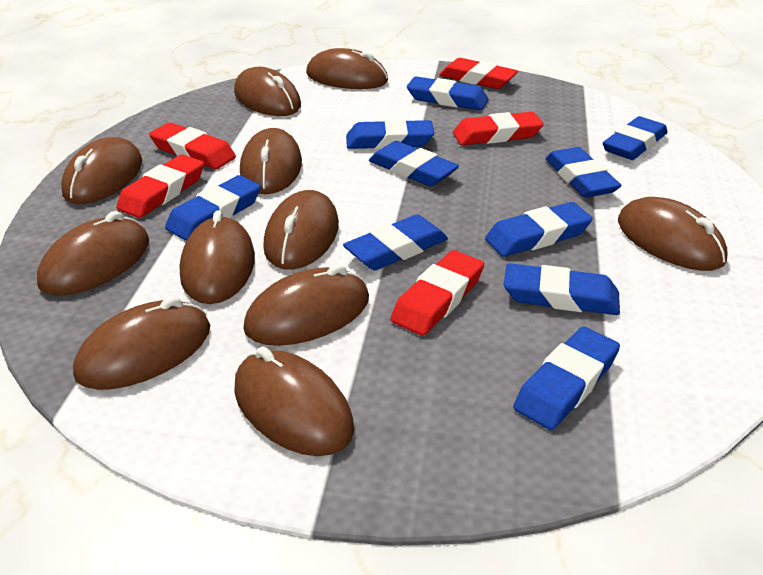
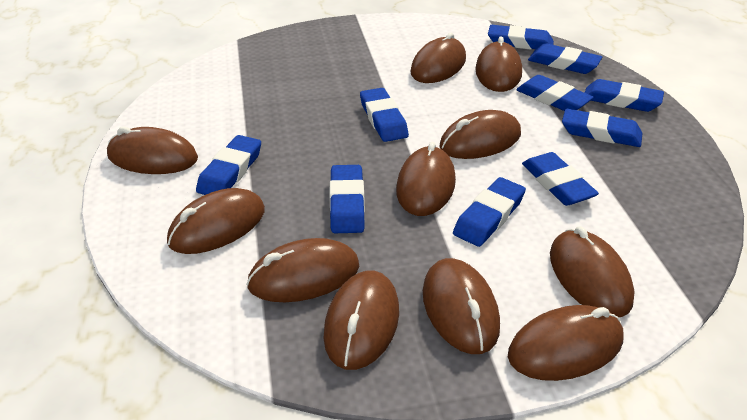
red eraser: [116,154,204,218] [149,122,236,169] [391,250,484,336] [439,58,518,89] [453,112,544,145] = 5 -> none = 0

